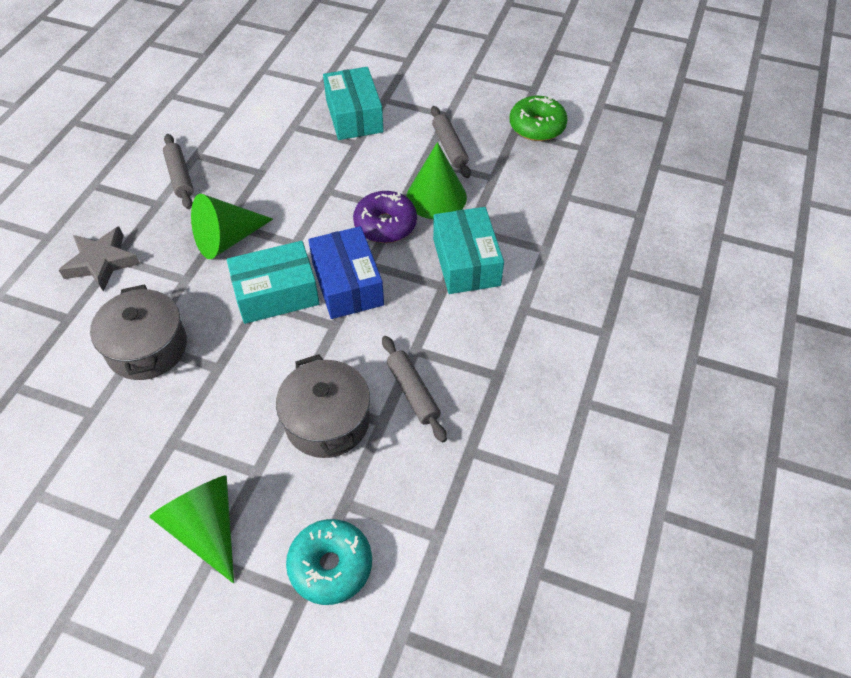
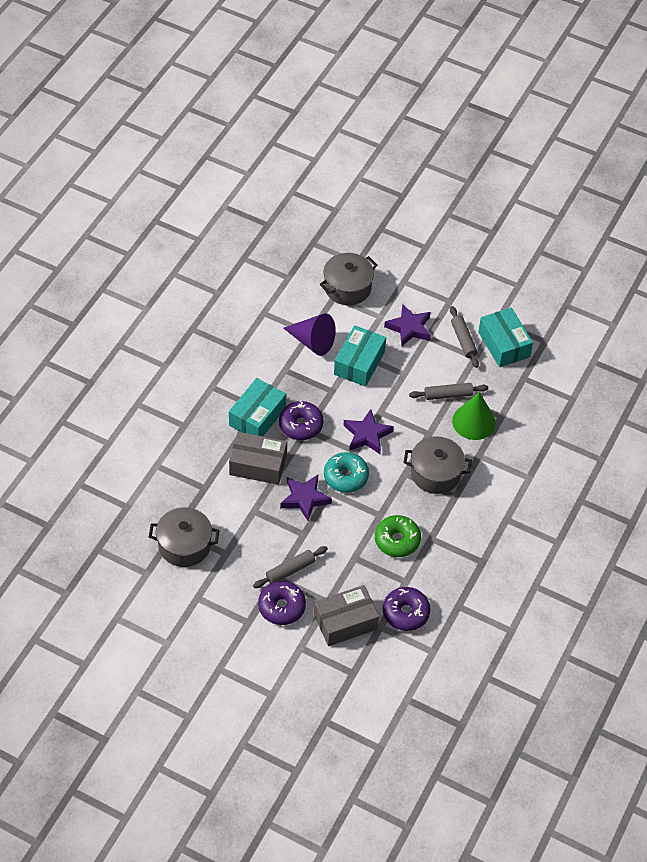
blue box: [308,226,384,319] = 1 -> none = 0
green cone: [149,475,234,584] [191,194,273,259] [406,142,467,219] = 3 -> [452,392,496,440] = 1
grey box: none = 0 -> [229,432,287,485] [314,585,379,646] = 2
grey pot: [90,284,187,380] [276,354,370,458] = 2 -> [149,507,219,567] [320,253,377,305] [403,436,472,494] = 3
grey star: [59,226,140,292] = 1 -> none = 0
purple cone: none = 0 -> [283,313,336,356] = 1
purple donut: [353,191,417,243] = 1 -> [258,581,306,625] [279,401,324,440] [383,587,431,631] = 3
purple star: none = 0 -> [280,475,332,521] [344,409,394,454] [384,304,431,346] = 3

